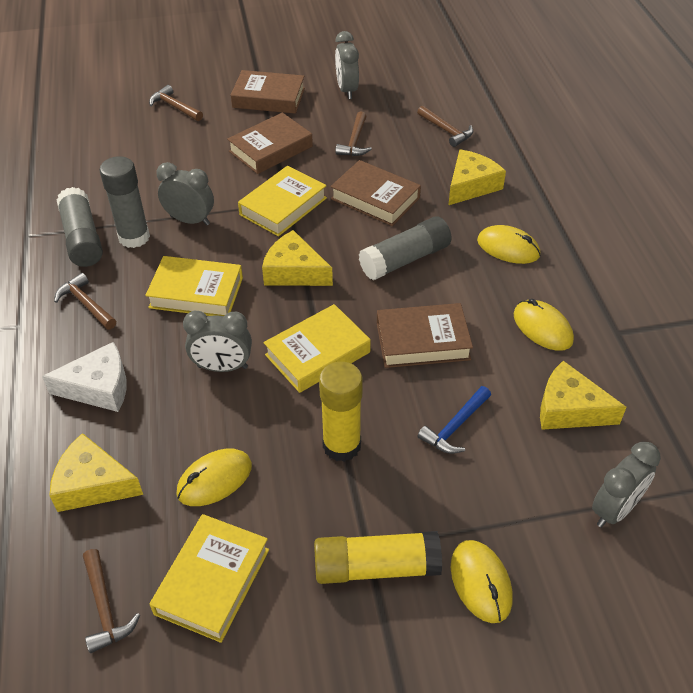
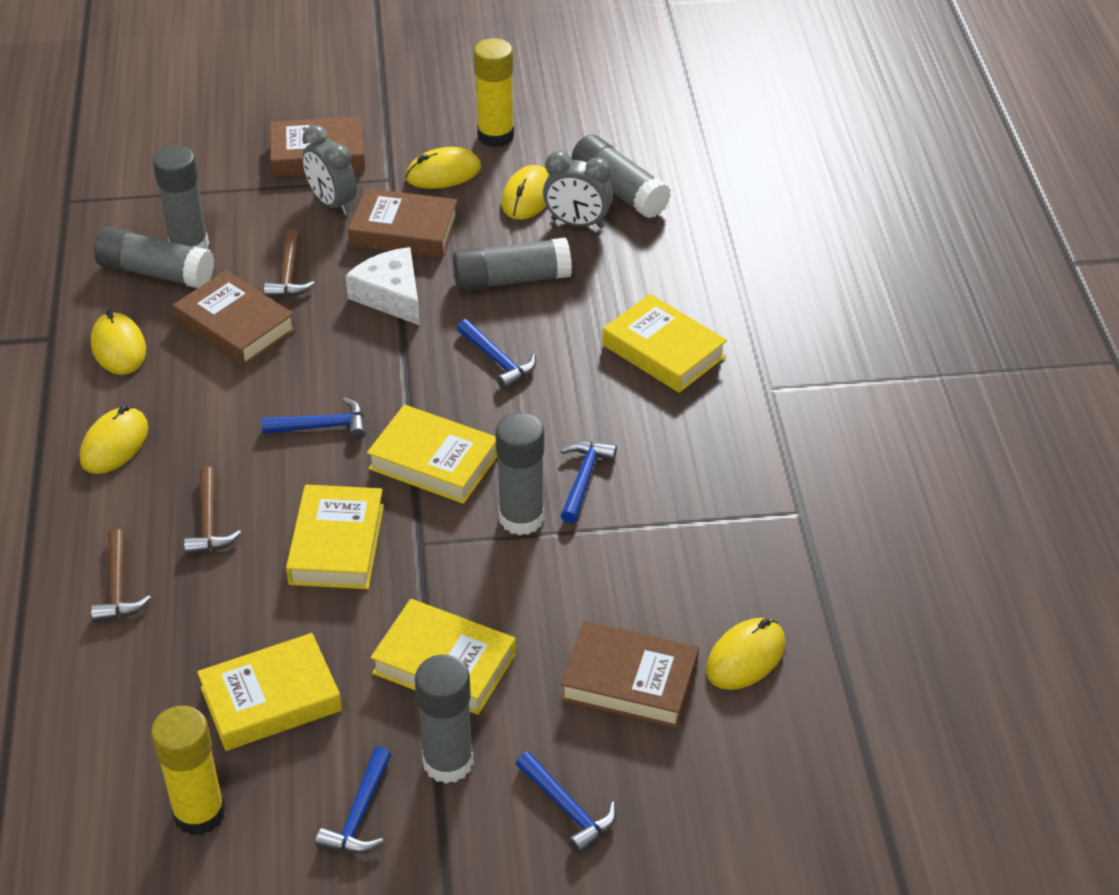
blue hammer: [418,386,491,454] = 1 -> [261,397,366,440] [316,746,391,853] [457,319,536,390] [516,751,616,854] [561,441,617,523] = 5
brown hammer: [54,273,116,330] [83,549,140,653] [149,85,203,121] [335,111,372,156] [417,106,473,147] = 5 -> [91,529,151,622] [184,467,241,555] [264,229,315,298] = 3
grey clock: [156,162,214,225] [183,311,252,372] [335,31,359,99] [592,442,661,528] = 4 -> [302,125,357,216] [543,151,613,228] = 2
grey glue stick: [57,187,103,267] [100,156,150,248] [359,216,452,280] = 3 -> [94,226,214,288] [153,146,209,249] [415,655,474,784] [453,237,572,292] [495,413,544,535] [571,135,671,218] = 6
yellow book: [145,256,243,316] [150,514,269,643] [238,166,327,237] [264,304,371,393] = 4 -> [197,633,342,751] [286,484,384,589] [367,405,498,504] [370,599,516,715] [602,294,727,393] = 5
yellow cheese: [49,433,143,512] [262,230,333,286] [448,149,506,205] [540,361,626,430] = 4 -> none = 0
yellow mouse: [176,448,252,506] [451,540,513,623] [477,225,540,264] [513,299,574,351] = 4 -> [80,405,148,474] [91,310,146,375] [406,147,481,189] [501,165,549,220] [706,618,785,690] = 5

